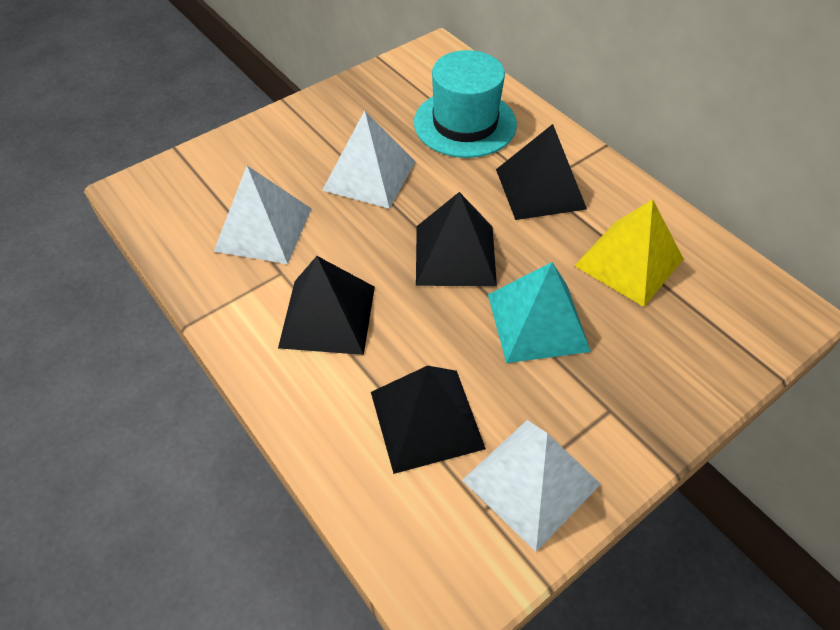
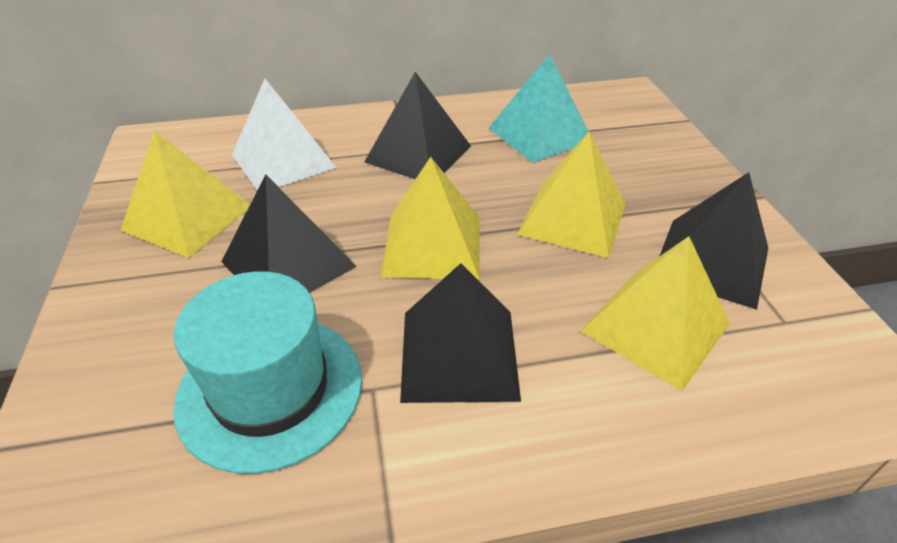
white pyramid: [213,166,312,264] [322,111,416,209] [462,420,601,552] = 3 -> [232,79,337,190] = 1
yellow pyramid: [574,199,684,307] = 1 -> [120,130,250,258] [381,157,480,280] [517,132,625,258] [581,236,730,391] = 4

